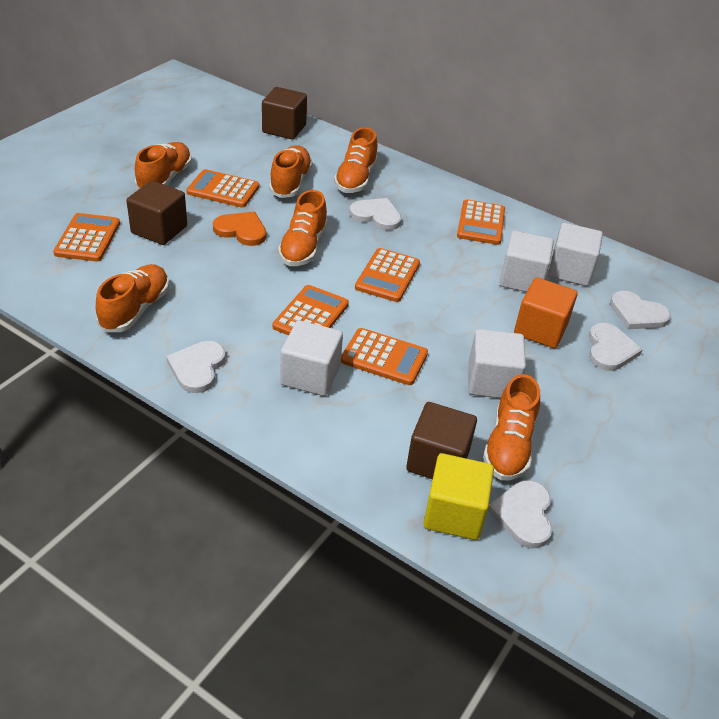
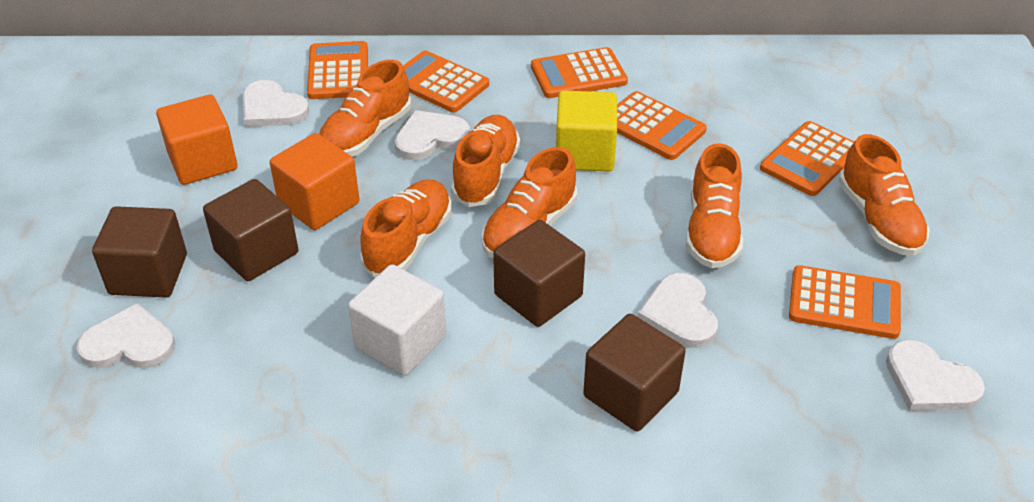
brown cube: [126,181,187,245] [262,87,307,140] [406,402,477,479] = 3 -> [92,206,187,298] [203,179,298,281] [493,220,585,327] [583,314,686,431] = 4
orange cube: [514,277,578,348] = 1 -> [156,95,237,185] [270,133,360,230] = 2
orange heart: [213,212,266,246] = 1 -> none = 0
white cube: [280,320,343,396] [468,329,526,398] [499,231,554,292] [548,223,603,286] = 4 -> [348,264,446,376] = 1

